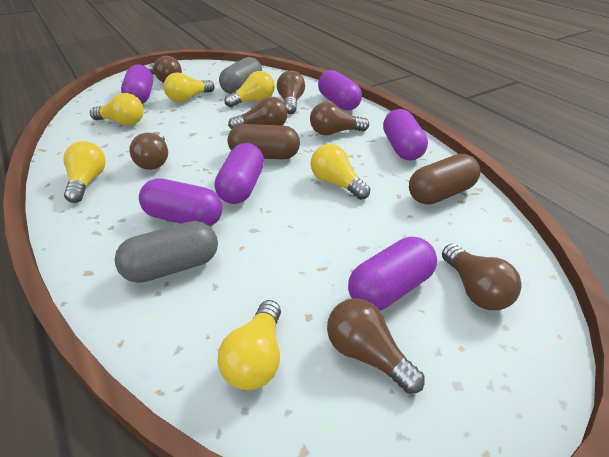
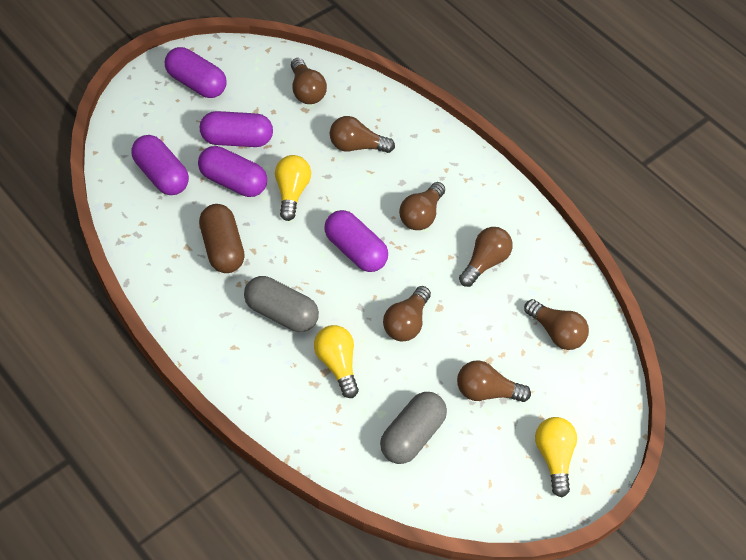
brown capsule: [228,124,300,160] [409,154,480,205] = 2 -> [199,204,245,273] = 1
purple capsule: [121,64,153,104] [139,178,223,226] [215,143,264,204] [318,70,362,111] [348,237,437,311] [383,109,428,161] = 6 -> [131,135,189,195] [165,47,227,98] [198,146,267,197] [200,111,273,147] [324,210,388,272] = 5
yellow light bulb: [64,141,106,203] [90,93,144,126] [164,72,214,103] [218,300,281,390] [224,71,275,107] [311,144,370,200] = 6 -> [275,155,311,221] [314,325,359,398] [535,417,577,497] = 3

